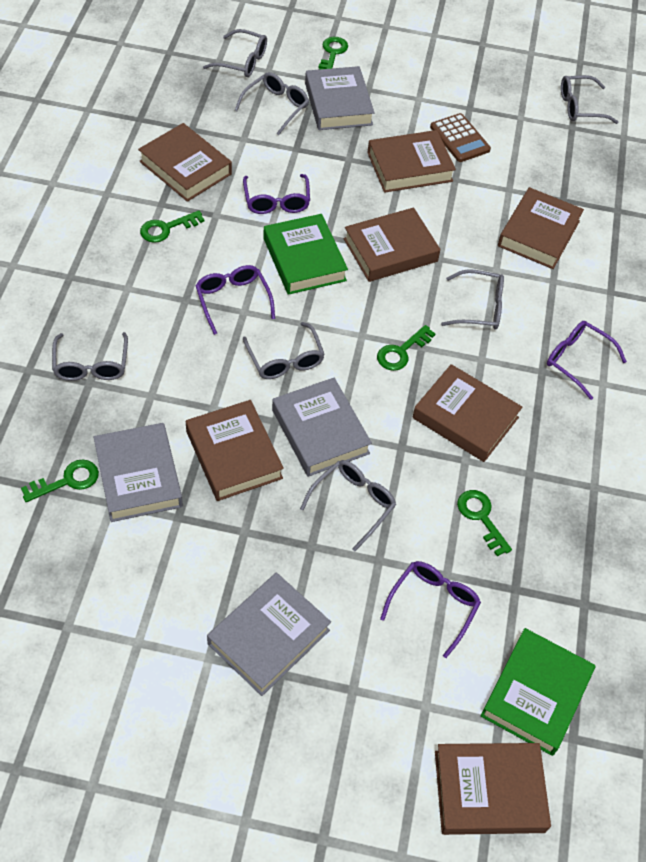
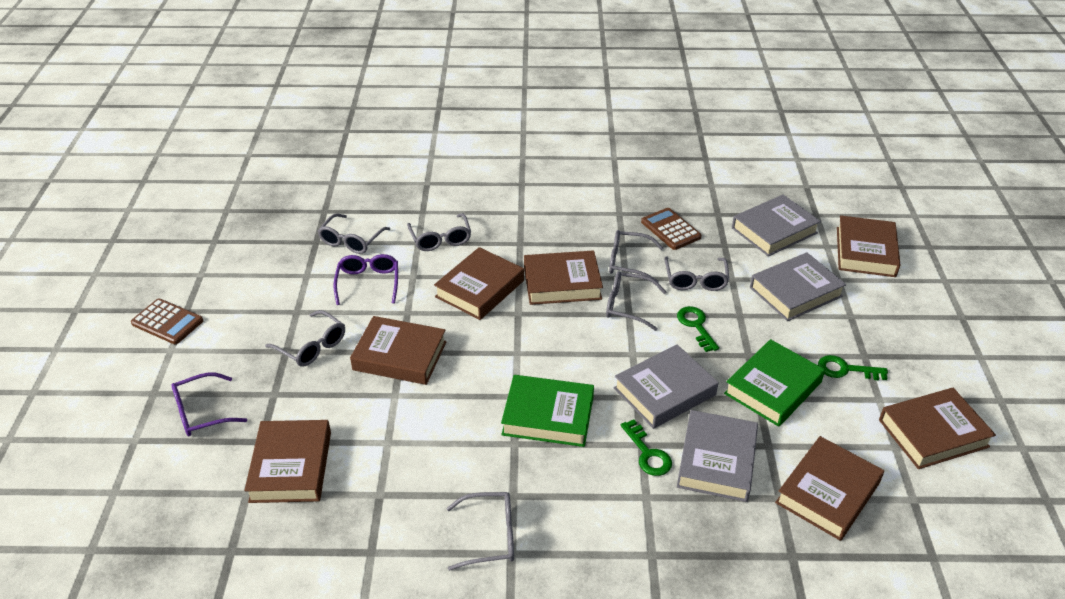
brown calculator: [430,113,491,162] = 1 -> [131,299,203,344] [641,208,702,250] = 2
green key: [21,459,99,502] [140,210,205,243] [318,37,348,70] [377,325,435,371] [457,490,512,556] = 5 -> [621,420,672,476] [677,306,719,352] [818,355,888,380] = 3
purple glasses: [195,265,275,335] [243,174,310,214] [380,561,481,658] [547,321,627,400] = 4 -> [171,372,247,436] [333,254,398,305] = 2

